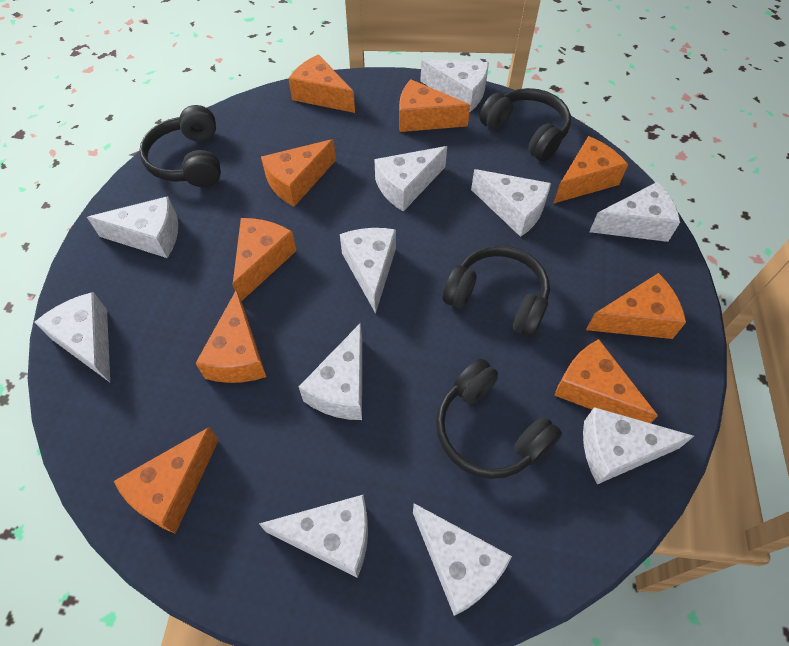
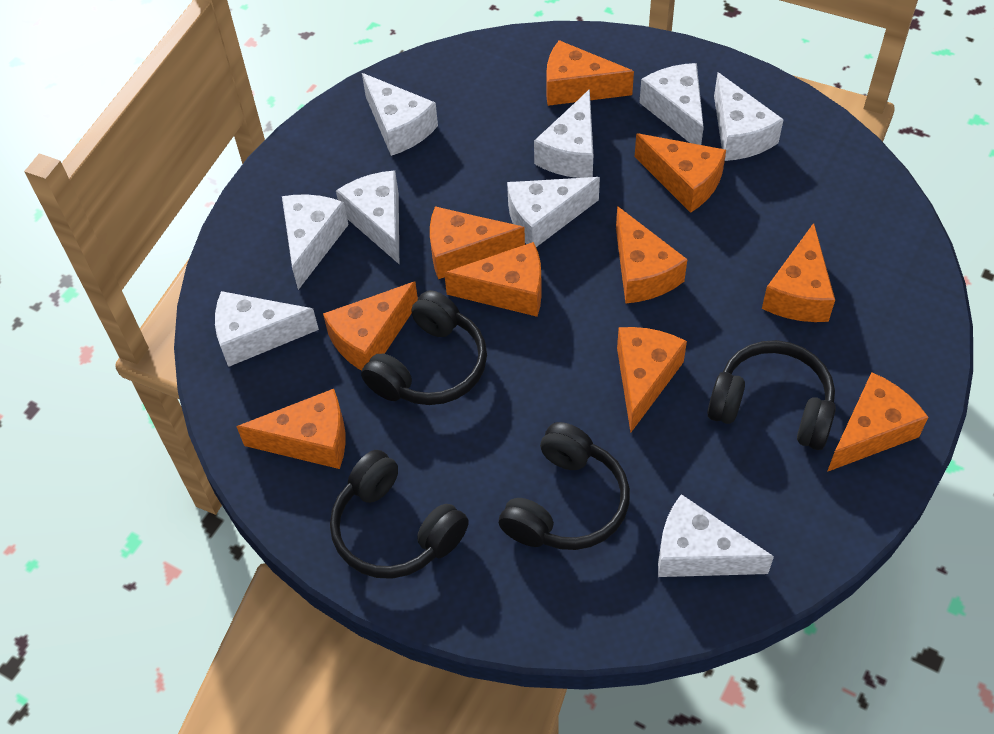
orange cheese: [114,427,218,534] [195,289,266,383] [233,218,297,301] [261,139,336,207] [288,54,355,113] [399,79,470,132] [553,136,628,204] [554,339,658,423] [586,273,686,339] = 9 -> [236,389,345,469] [323,282,418,371] [430,206,525,279] [444,242,542,317] [546,40,634,106] [616,206,688,303] [617,327,687,432] [635,133,726,213] [762,223,835,322] [827,372,928,472] = 10
white cheese: [34,292,110,382] [87,196,178,258] [259,495,368,578] [299,323,362,420] [340,228,396,314] [374,146,447,212] [413,503,512,616] [420,59,489,112] [471,169,551,237] [583,407,694,484] [589,182,680,242] = 11 -> [215,291,319,367] [282,195,349,290] [336,170,399,264] [362,73,438,156] [507,177,600,247] [534,89,593,178] [639,63,704,145] [658,494,774,577] [714,72,784,161] = 9

